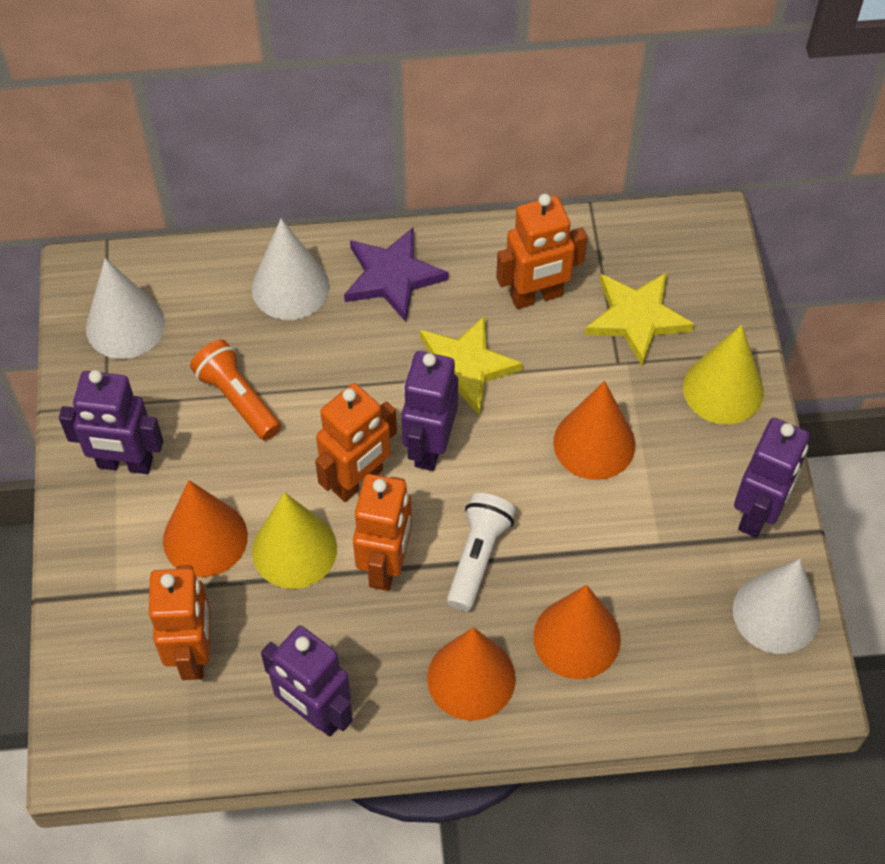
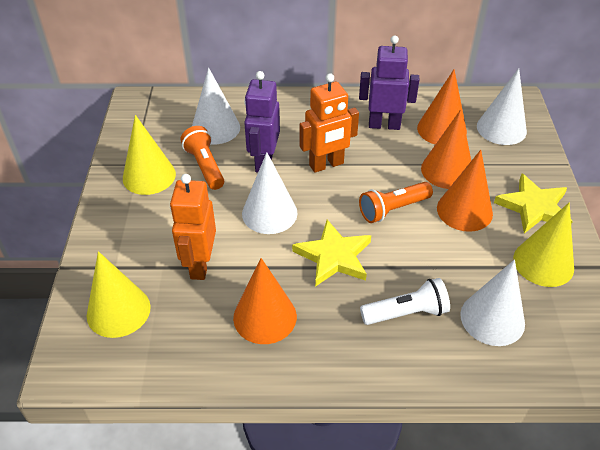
orange flashlight: [190,339,281,440] = 1 -> [181,126,224,190] [359,182,433,223] = 2
orange robot: [149,565,210,680] [315,383,397,502] [353,474,412,591] [496,193,587,309] = 4 -> [170,174,216,280] [300,73,359,173] = 2
purple robot: [59,370,163,474] [261,626,353,737] [401,351,458,471] [734,418,810,538] = 4 -> [244,71,280,172] [359,36,419,130] = 2
purple star: [344,228,448,322] = 1 -> none = 0
white cone: [86,258,165,359] [252,219,329,320] [733,559,820,654] = 3 -> [192,68,240,144] [242,152,298,234] [460,259,525,346] [477,68,527,145] = 4
yellow cone: [252,492,337,589] [683,325,764,425] = 2 -> [87,251,151,338] [123,115,176,195] [513,203,574,287] = 3

